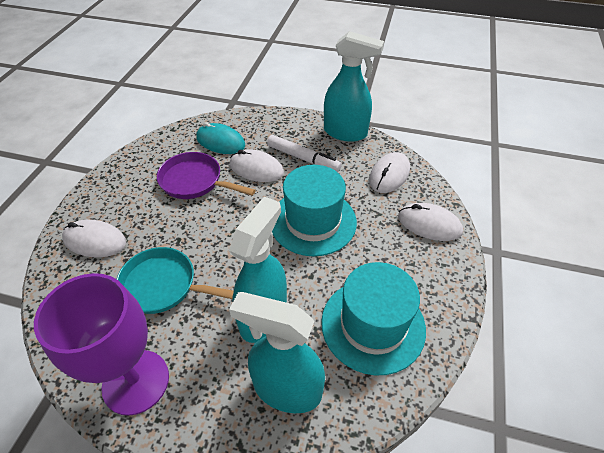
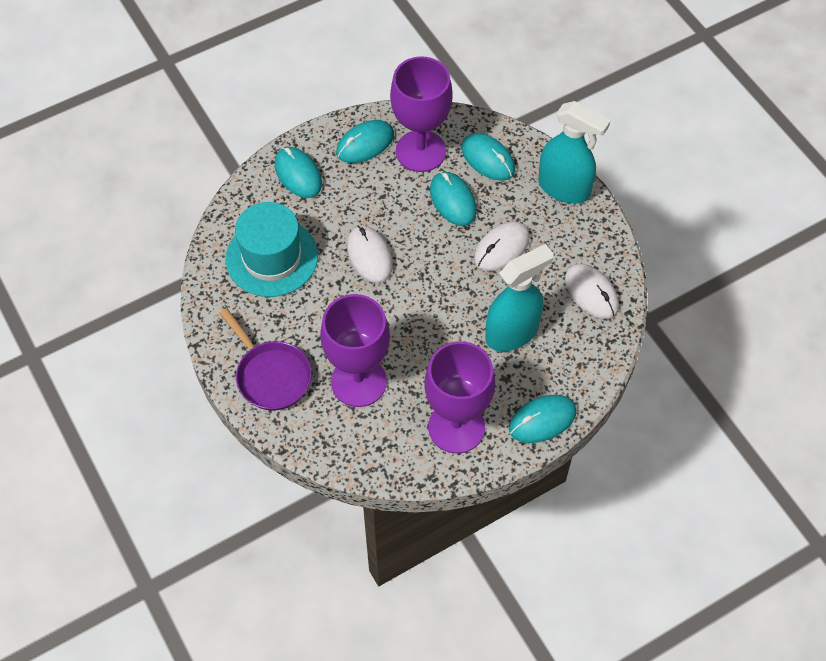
purple goblet: [34,273,169,416] = 1 -> [320,294,390,407] [390,56,453,172] [424,341,495,453] = 3
turquoise hat: [272,165,357,256] [321,262,426,376] = 2 -> [226,202,318,297] = 1
turquoise mouse: [196,122,245,154] = 1 -> [274,147,322,198] [336,120,394,163] [430,172,477,226] [461,133,515,181] [509,395,576,443] = 5
turquoise pan: [117,247,234,314] = 1 -> none = 0
turquoise spray bottle: [229,197,287,343] [229,292,325,413] [324,31,384,142] = 3 -> [486,244,554,351] [538,101,611,204] = 2
white marker: [267,135,342,172] = 1 -> none = 0
white mouse: [62,220,126,257] [230,150,284,182] [369,152,410,193] [398,203,463,241] = 4 -> [347,226,393,283] [474,222,530,271] [565,264,619,319] = 3

